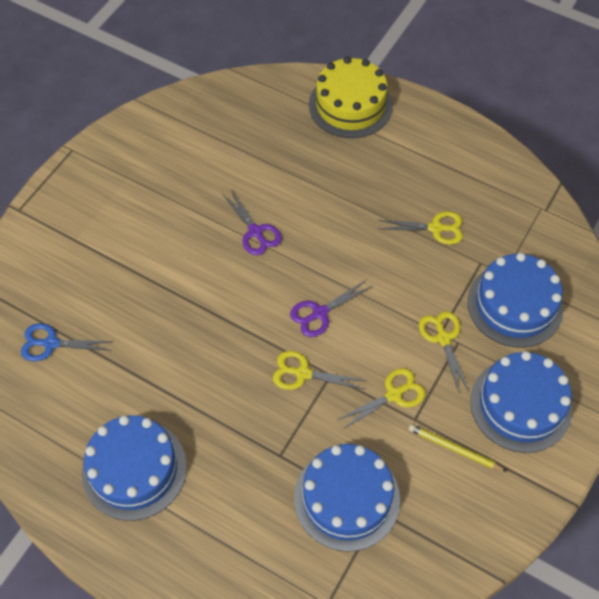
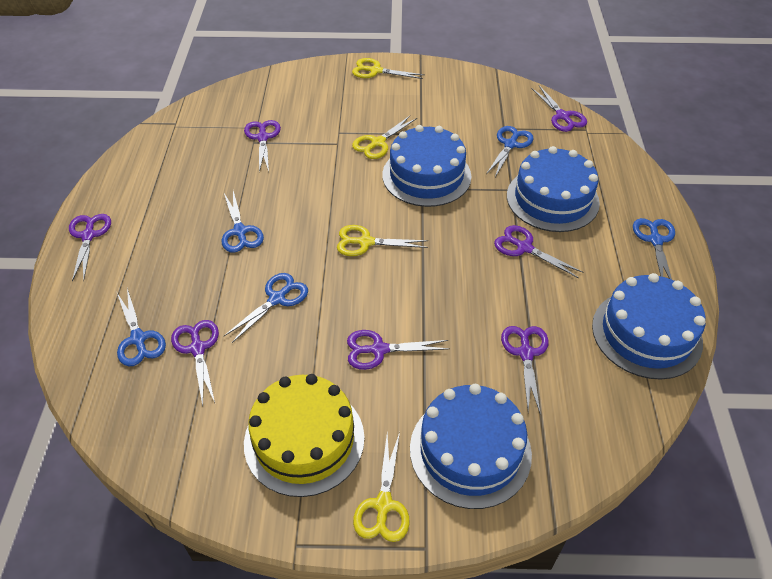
blue scissors: [21,323,114,361] = 1 -> [117,288,166,366] [222,191,264,253] [224,273,308,343] [486,126,534,177] [633,218,675,280] = 5
purple scissors: [222,189,282,255] [290,280,373,337] = 2 -> [69,214,111,281] [171,320,219,406] [244,120,281,172] [347,330,449,370] [494,225,583,278] [501,326,549,413] [532,86,587,132] = 7
yellow pencil: [408,424,507,472] = 1 -> none = 0

